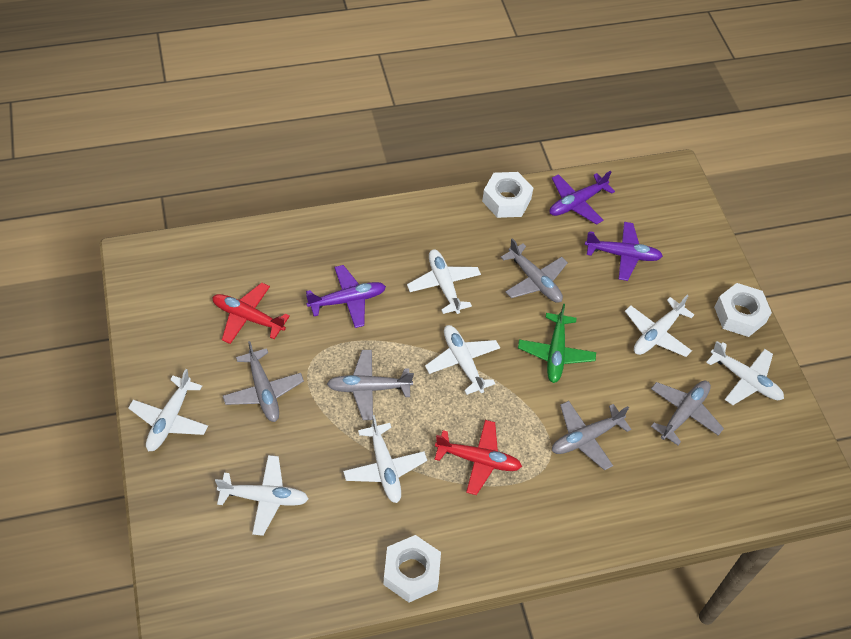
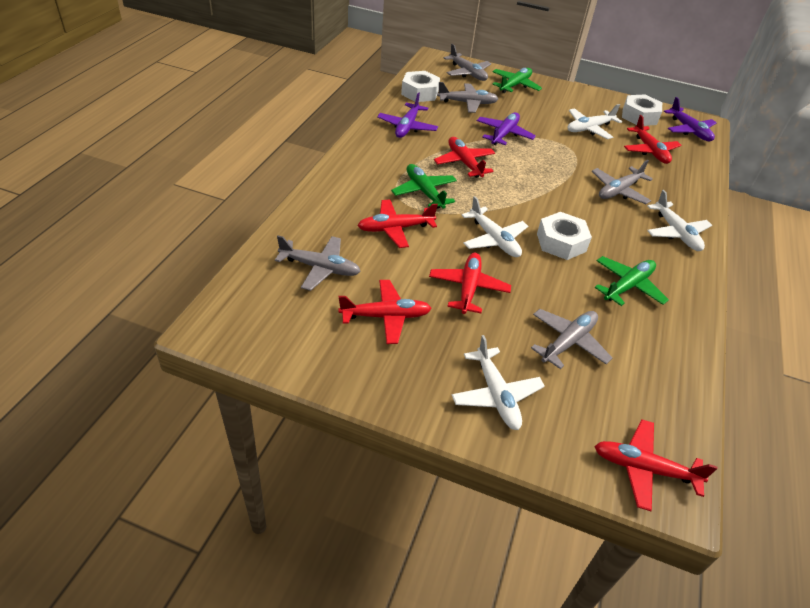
green plane: [518,304,596,383] = 1 -> [391,164,457,209] [492,68,542,93] [594,256,669,306] = 3
red plane: [212,283,290,344] [434,420,522,495] = 2 -> [338,280,432,344] [357,199,438,248] [429,253,511,314] [434,137,495,178] [594,420,718,511] [624,115,682,164] = 6
white plane: [128,369,208,452] [215,455,309,536] [343,415,427,503] [407,249,481,314] [425,325,500,395] [625,295,694,357] [706,341,784,405] = 7 -> [452,335,545,430] [462,196,528,257] [567,104,622,139] [647,190,712,251] = 4

